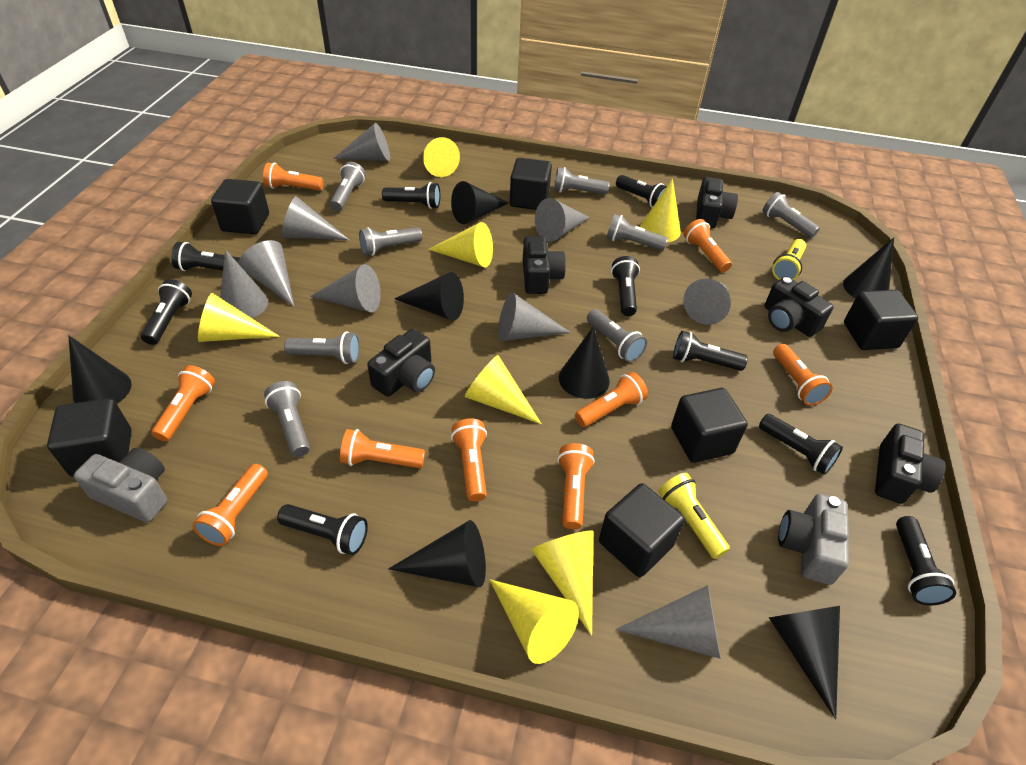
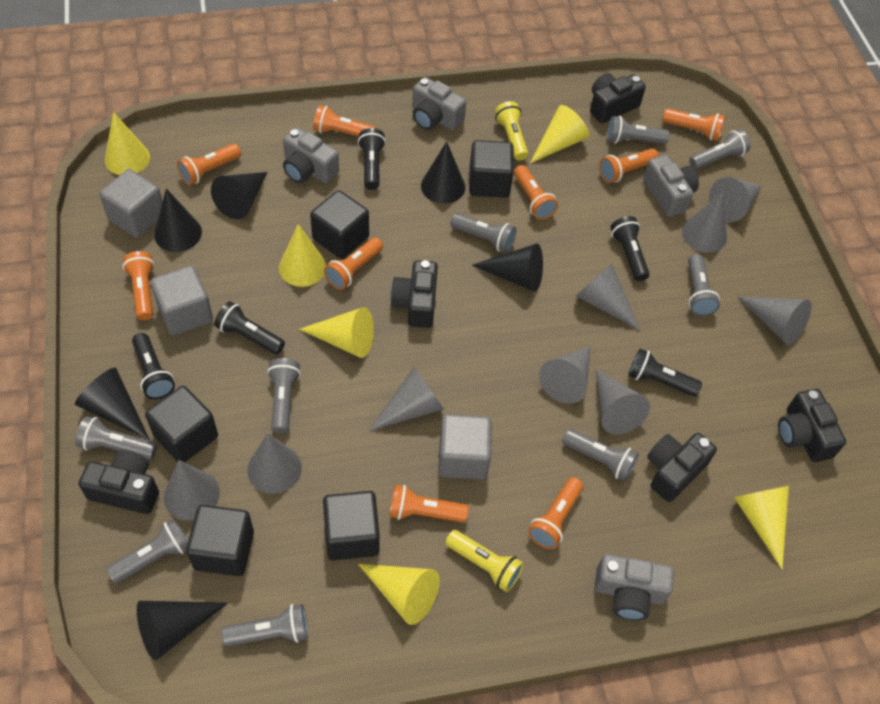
black cone: [68,335,132,404] [389,520,486,587] [394,272,464,321] [451,181,508,224] [559,326,610,399] [769,606,840,719] [843,237,894,298] = 7 -> [75,368,150,440] [137,601,228,660] [154,188,202,252] [211,172,267,219] [421,141,465,204] [472,243,543,292] = 6
black cube: [47,398,132,477] [211,179,269,234] [510,158,552,210] [599,483,685,577] [671,388,748,463] [844,290,918,350] = 6 -> [145,386,218,462] [186,505,254,576] [310,190,369,259] [323,491,380,561] [469,140,514,198] = 5
black flashlight: [141,279,192,345] [171,242,240,271] [277,504,368,555] [382,182,440,209] [611,256,640,316] [616,175,667,208] [673,331,748,371] [759,414,843,475] [896,516,956,605] = 9 -> [132,333,175,399] [214,301,285,354] [358,128,386,190] [610,216,649,281] [628,349,702,396] = 5
grey camera: [74,448,167,522] [778,494,849,585] = 2 -> [283,127,339,183] [412,77,466,131] [595,554,674,620] [643,155,699,217] = 4
grey cube: none = 0 -> [99,169,163,238] [150,265,213,335] [438,414,492,480] = 3
grey flashlight: [264,381,310,457] [284,331,360,364] [330,162,366,211] [359,227,422,256] [554,167,610,195] [587,309,647,362] [606,214,668,251] [763,192,820,238] = 8 -> [75,416,157,460] [106,519,188,583] [221,604,308,647] [267,358,300,433] [450,213,516,253] [562,429,639,481] [607,116,669,144] [688,254,720,316] [689,129,751,170] = 9
yellow cone: [198,293,280,342] [423,137,460,177] [428,222,493,267] [465,355,542,424] [490,579,579,664] [532,530,593,636] [640,178,681,242] = 7 -> [105,112,150,175] [279,224,326,287] [299,307,374,358] [358,564,440,625] [530,105,589,163] [734,486,789,570] = 6

